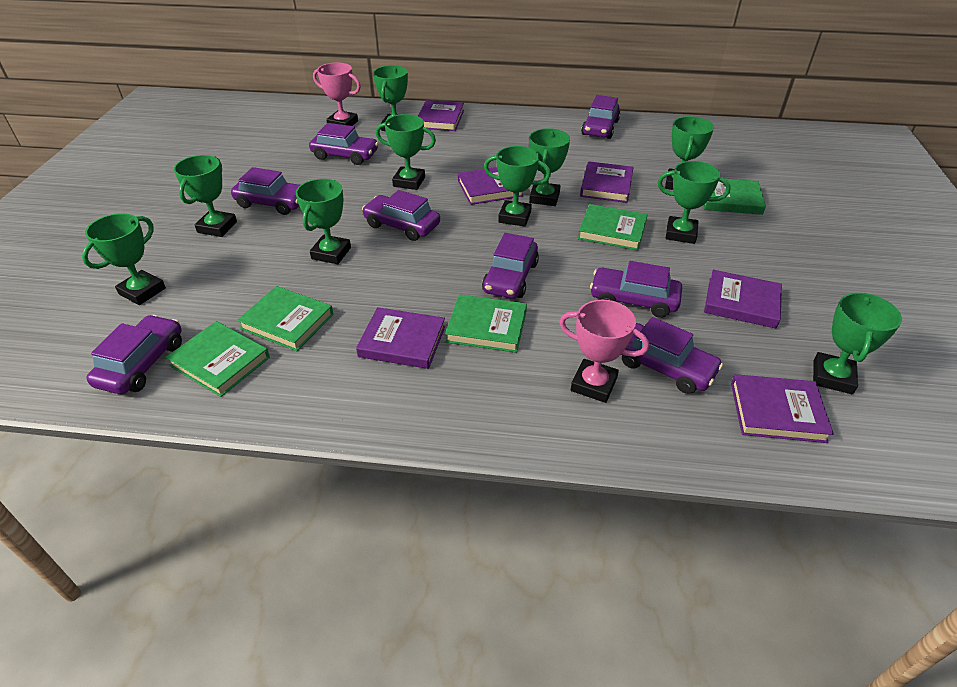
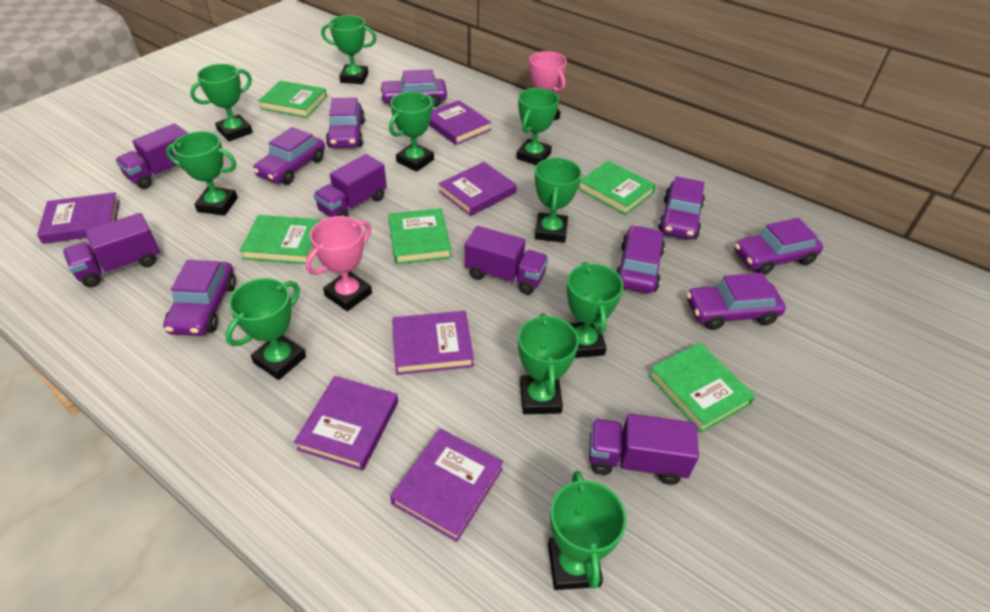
purple truck: none = 0 -> [63,213,160,287] [115,123,188,189] [313,154,387,217] [465,226,548,295] [589,414,699,485] = 5

